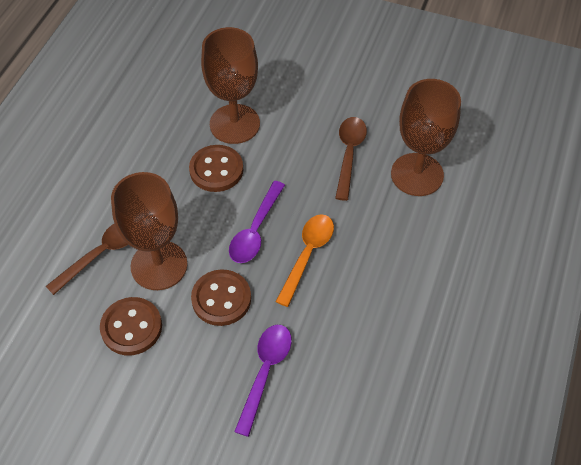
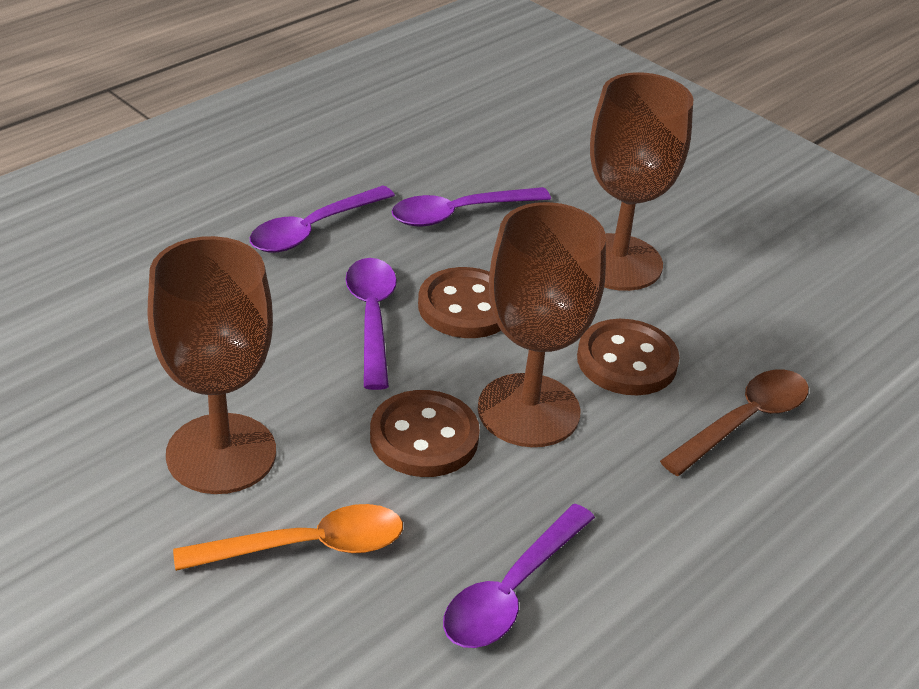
brown spoon: [46,223,128,295] [335,117,367,201] = 2 -> [660,369,809,476] = 1
purple spoon: [229,181,285,263] [234,325,292,437] = 2 -> [250,185,395,253] [346,258,397,390] [391,187,551,226] [443,504,595,648] = 4

